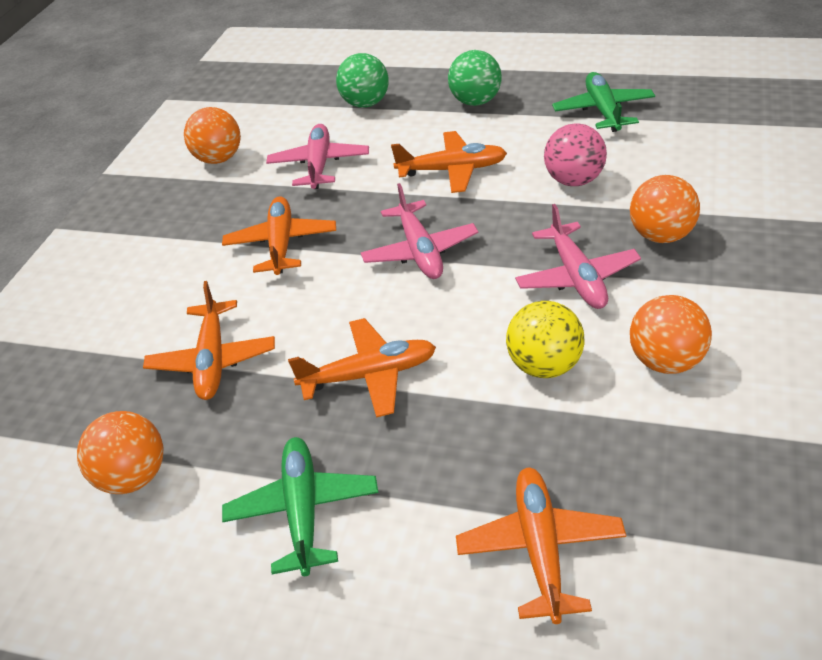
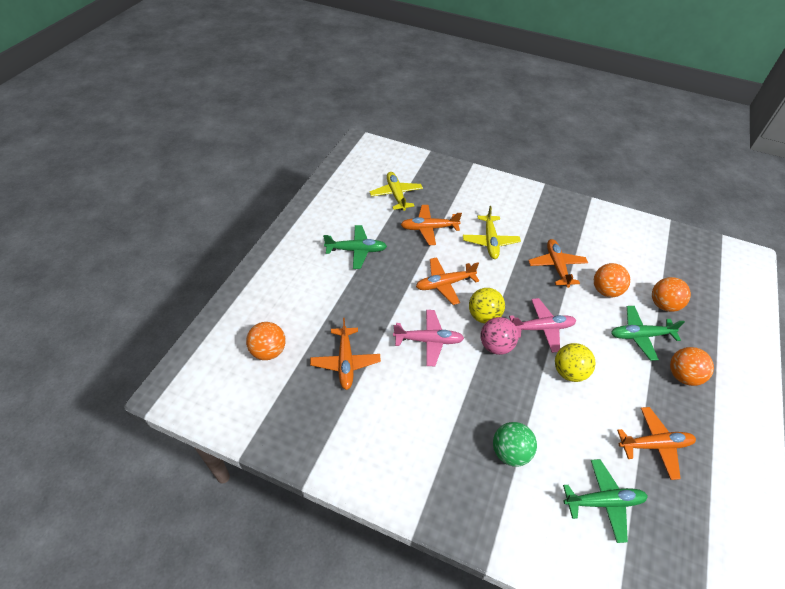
green ball: [336,53,389,108] [448,50,502,106] = 2 -> [493,422,537,466] = 1
green plane: [222,437,378,576] [552,72,655,132] = 2 -> [323,225,387,269] [563,459,648,543] [611,306,685,361] = 3
pink plane: [266,124,369,189] [361,183,478,279] [515,204,641,309] = 3 -> [393,310,464,367] [509,298,576,353] = 2
yellow ball: [506,301,585,378] = 1 -> [469,288,505,323] [555,343,595,382] = 2
yellow plane: none = 0 -> [369,172,423,211] [463,206,521,259] = 2

